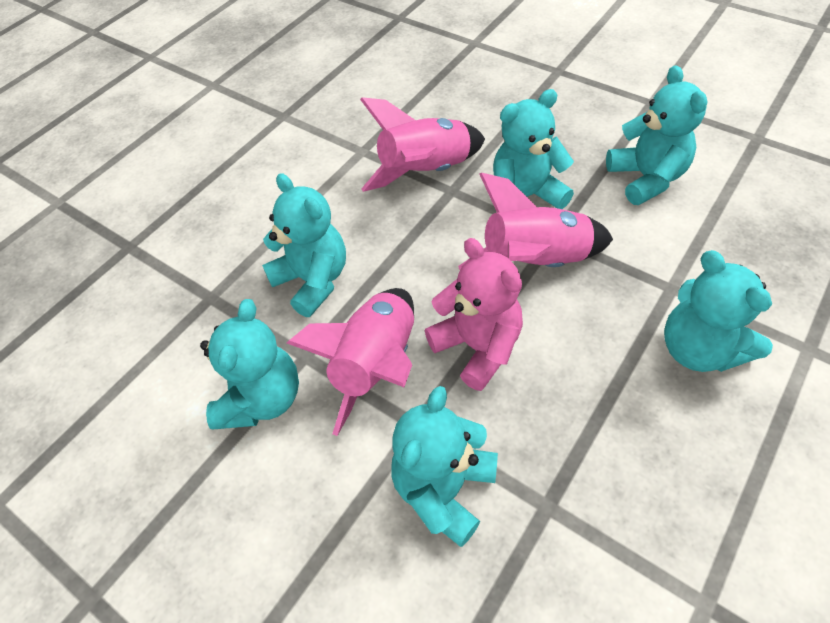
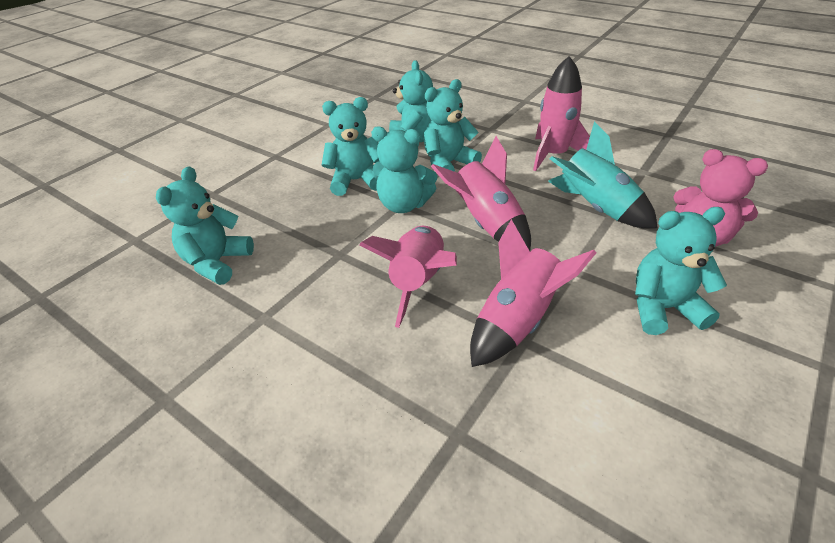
pink rocket: [287,288,414,436] [360,97,485,192] [458,173,613,270] = 3 -> [359,226,457,328] [431,136,531,251] [470,219,596,367] [533,56,590,171] = 4
turquoise rocket: none = 0 -> [548,121,658,228] = 1

